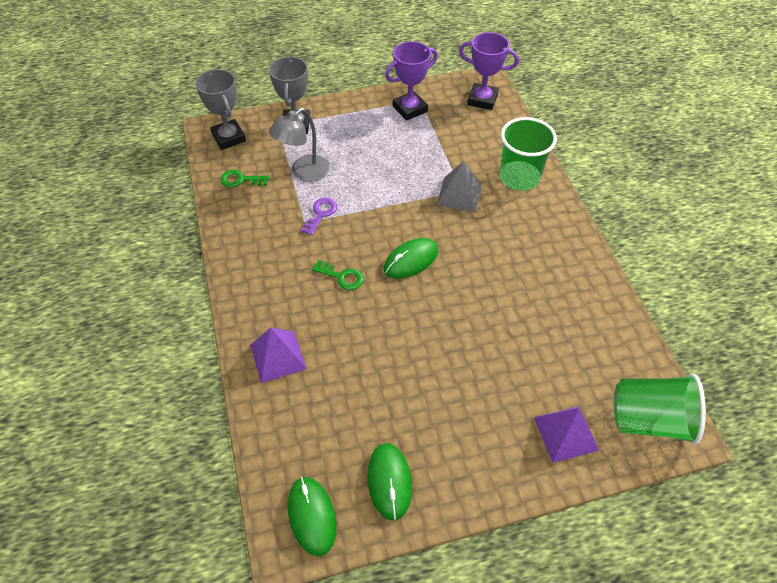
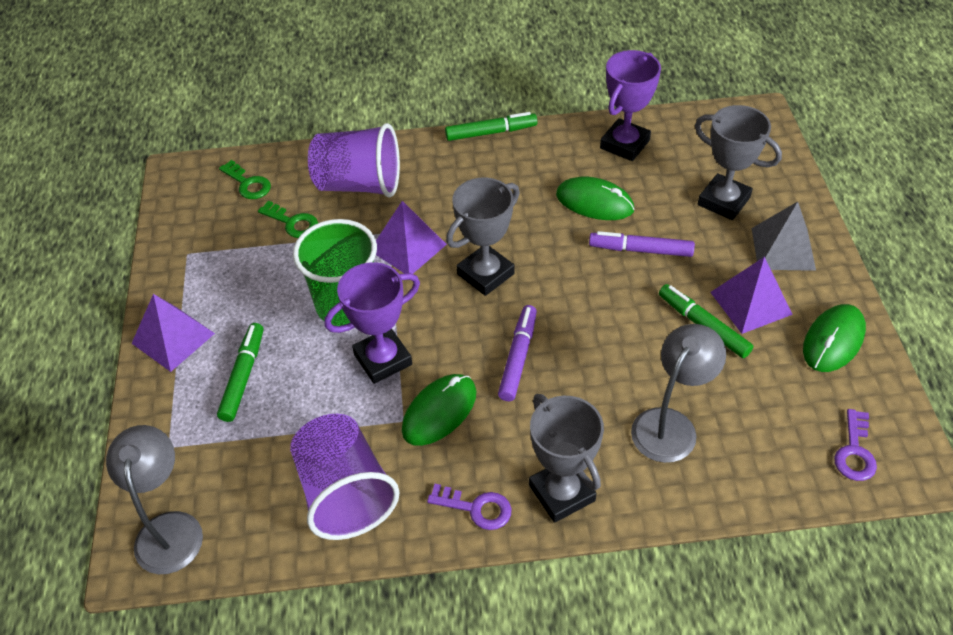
green cup: [500,117,557,191] [614,374,706,445] = 2 -> [293,219,377,326] = 1
green marker: none = 0 -> [217,323,263,422] [445,112,538,141] [659,284,753,358] = 3
grey lamp: [269,108,330,182] = 1 -> [106,425,203,574] [631,324,726,463] = 2
grey trophy: [195,69,246,150] [269,56,310,134] = 2 -> [446,178,520,296] [529,394,604,523] [695,105,782,220] = 3
purple cup: none = 0 -> [290,414,399,540] [308,123,400,198] = 2
purple key: [301,198,337,235] = 1 -> [427,484,511,530] [834,409,877,481] = 2
purple marker: none = 0 -> [498,305,537,401] [589,231,695,257] = 2
purple pyramid: [250,327,307,383] [534,406,599,463] = 2 -> [131,294,215,372] [376,201,447,274] [710,257,793,334] = 3

